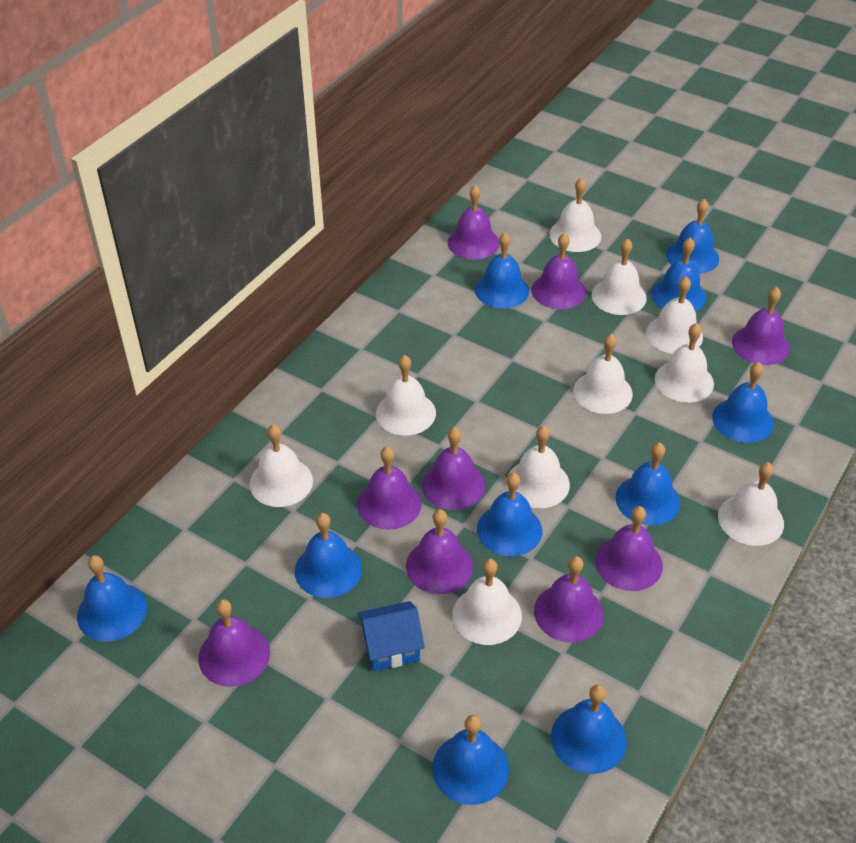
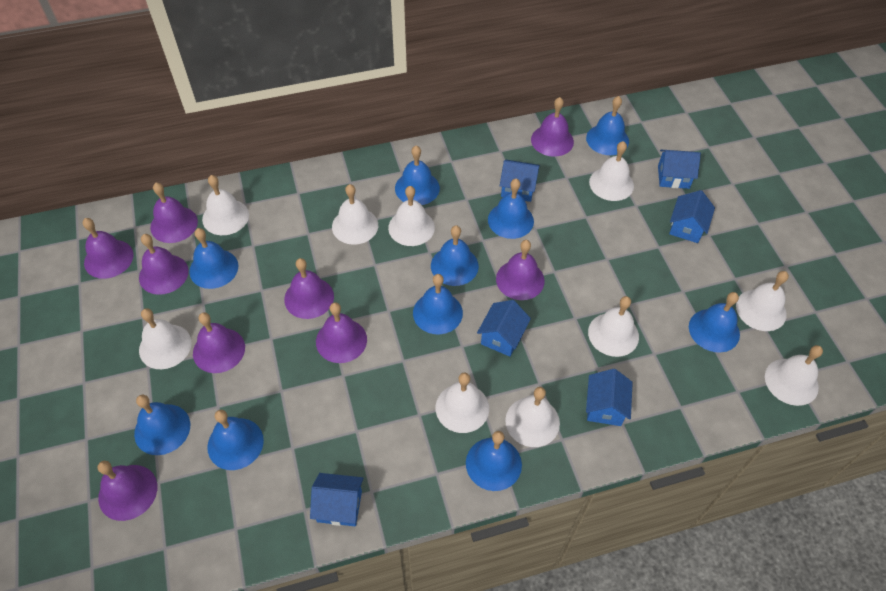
blue house: [358,601,425,671] = 1 -> [310,473,363,526] [477,300,531,357] [500,160,540,202] [586,369,633,426] [658,150,701,189] [669,190,715,243] = 6

